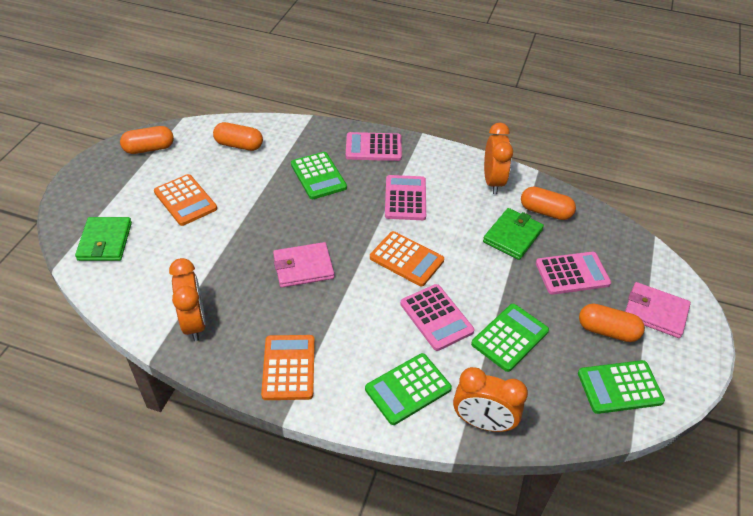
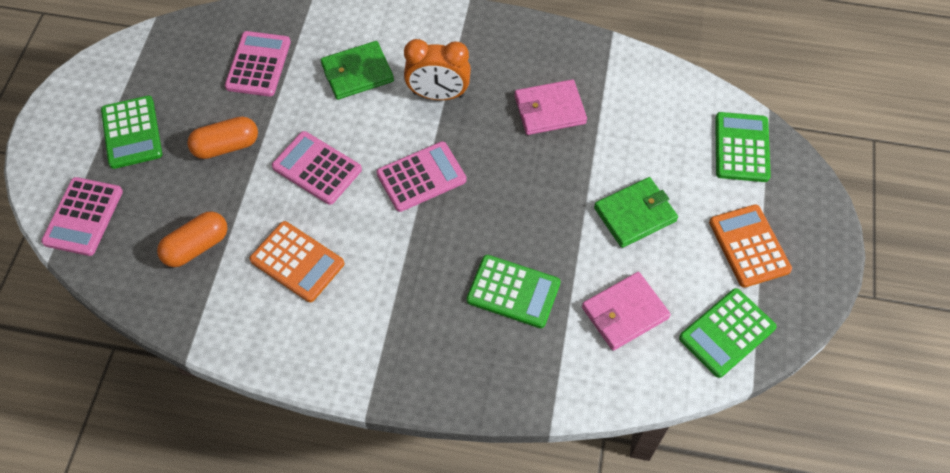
orange calculator: [154,174,217,226] [261,335,315,400] [370,231,444,286] = 3 -> [249,221,345,302] [709,204,792,288] = 2
orange capsule: [120,126,174,154] [213,122,263,151] [521,186,576,220] [579,304,645,342] = 4 -> [157,211,228,267] [187,116,258,159] = 2
orange clock: [169,258,206,341] [453,367,528,432] [484,123,513,194] = 3 -> [404,39,471,100] = 1

